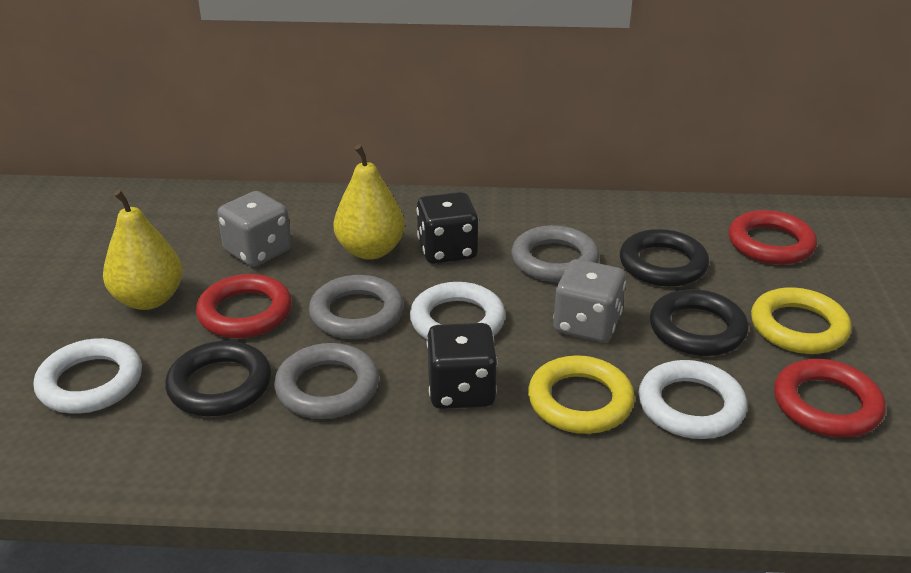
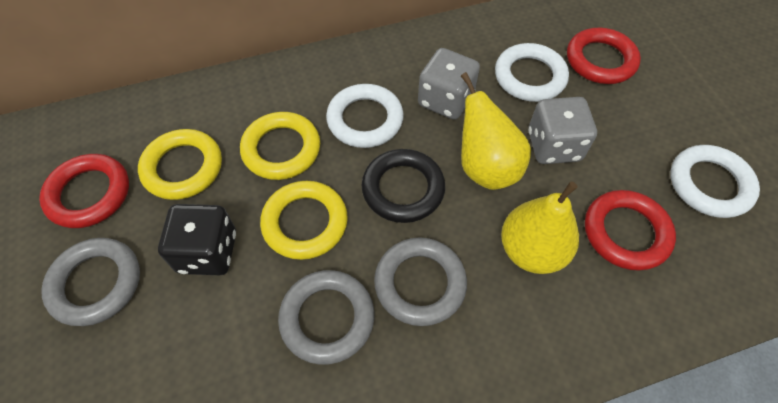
black dice: [417,192,479,264] [427,323,498,409] = 2 -> [158,204,236,275] = 1
black ring: [165,341,271,416] [620,229,709,287] [650,289,748,356] = 3 -> [361,149,445,223] = 1
yellow ring: [528,355,635,434] [751,287,852,354] = 2 -> [138,129,222,200] [240,112,320,180] [260,181,348,260] = 3

